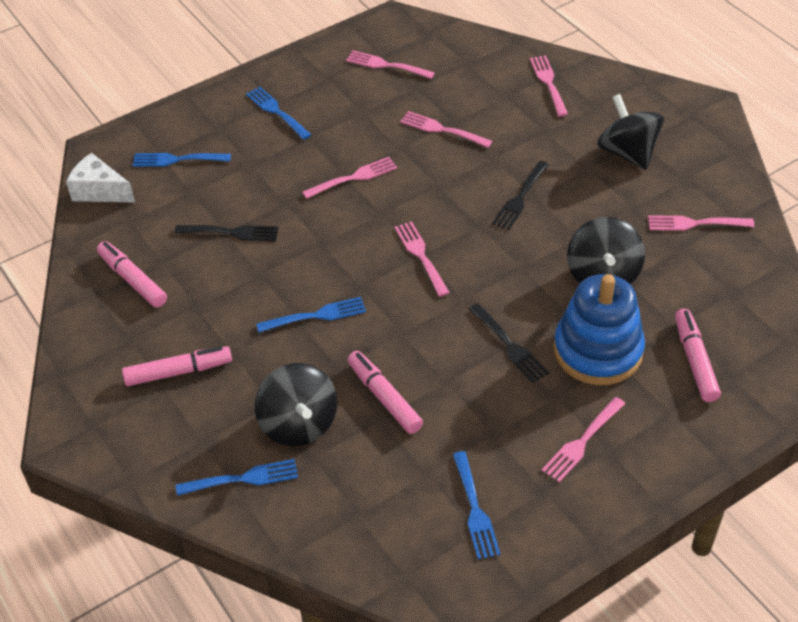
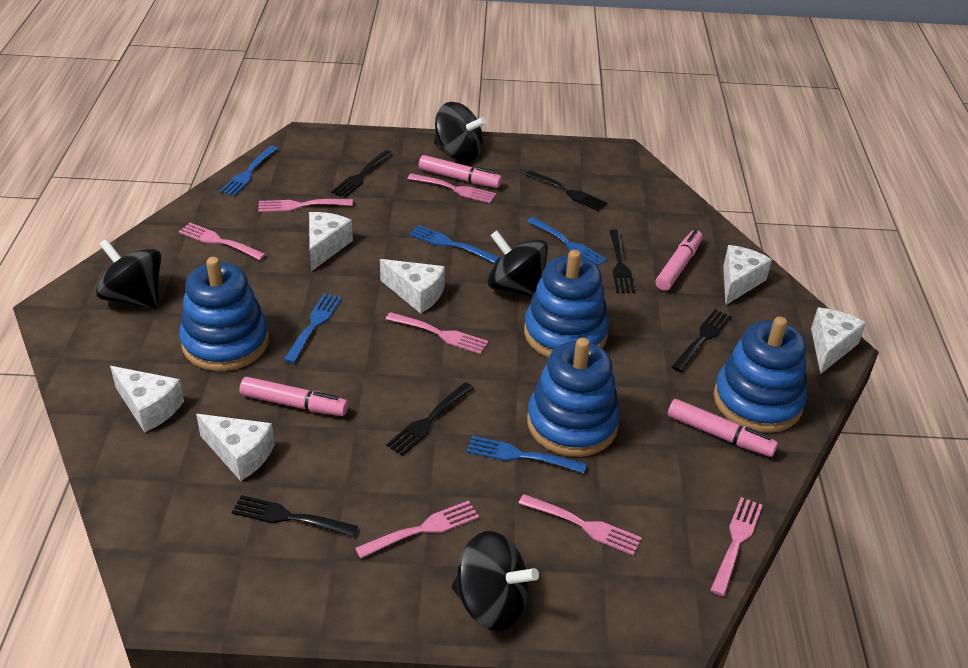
black fork: [175,225,279,241] [469,303,549,383] [492,161,549,230] = 3 -> [232,495,358,537] [331,150,393,198] [386,382,474,456] [525,170,607,211] [609,230,635,293] [671,309,732,372] = 6
black spinning top: [255,363,337,446] [567,217,645,284] [597,94,664,170] = 3 -> [96,239,161,310] [434,102,486,162] [451,531,539,631] [488,230,548,297] = 4
blue stacking toy: [554,274,645,385] = 1 -> [179,257,269,371] [524,250,609,358] [527,337,620,457] [713,316,807,433] = 4
white cheese: [66,153,135,202] = 1 -> [110,366,184,432] [196,414,275,481] [309,212,353,271] [380,259,445,314] [723,245,772,305] [811,308,866,374] = 6

